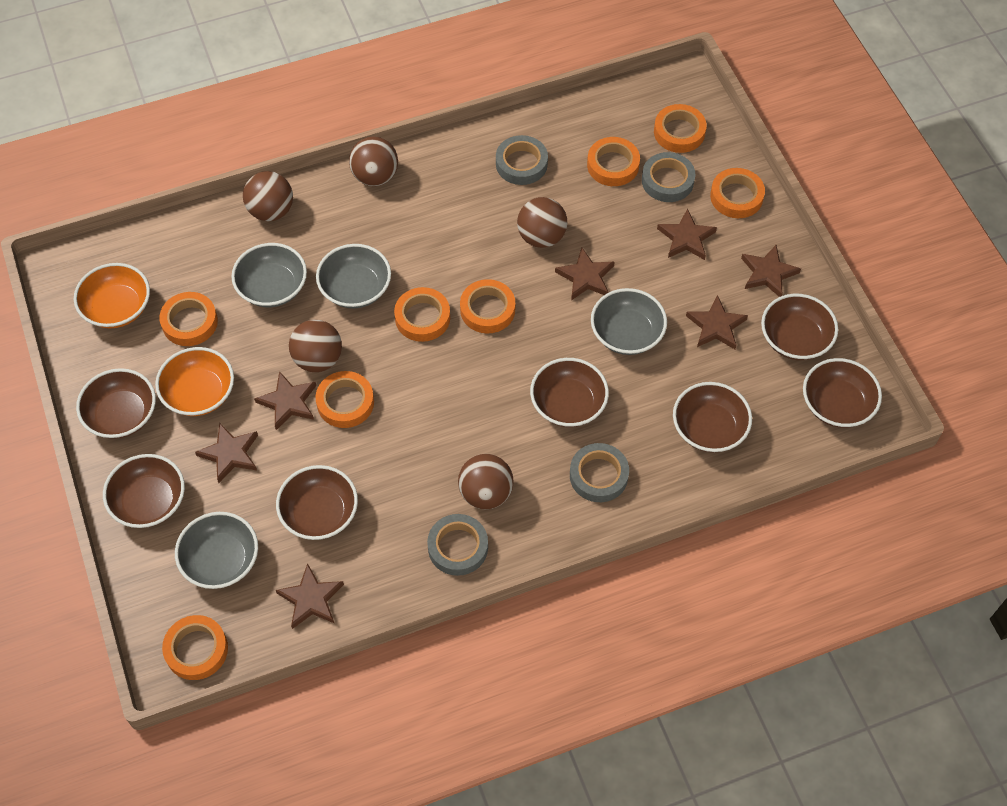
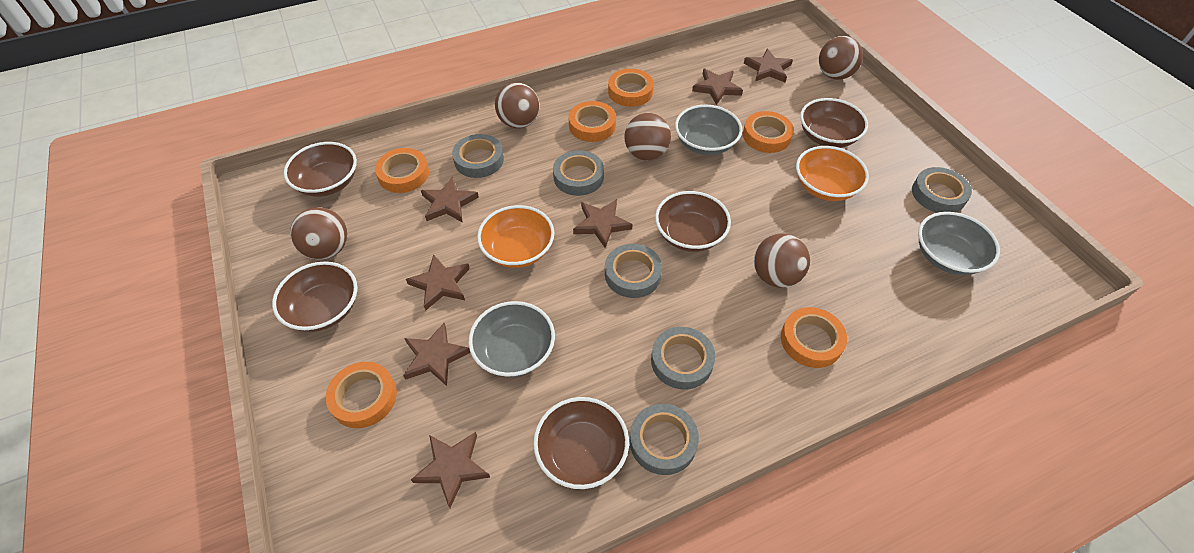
brown bowl: [76,368,156,439] [103,454,185,528] [276,465,358,540] [530,358,609,427] [673,382,752,453] [761,294,838,360] [803,358,882,428] = 7 -> [272,261,357,332] [284,142,357,197] [533,397,629,489] [655,191,731,252] [800,98,868,148] = 5
grey bowl: [175,512,258,589] [231,243,307,307] [316,244,391,308] [591,288,667,355] = 4 -> [468,301,555,377] [675,105,742,155] [918,212,1000,275] = 3
grey tape: [427,514,488,576] [496,135,548,185] [570,443,629,502] [642,152,695,202] = 4 -> [452,134,504,178] [553,150,604,196] [605,244,662,298] [630,404,699,475] [651,327,716,390] [912,167,972,213] = 6
orange tape: [159,292,218,346] [162,615,228,680] [316,371,374,428] [394,287,450,342] [460,279,515,333] [587,137,640,186] [654,104,707,153] [710,168,765,218] = 8 -> [326,362,397,428] [375,148,429,193] [568,101,616,142] [608,69,654,107] [743,111,794,153] [781,307,847,368] = 6

